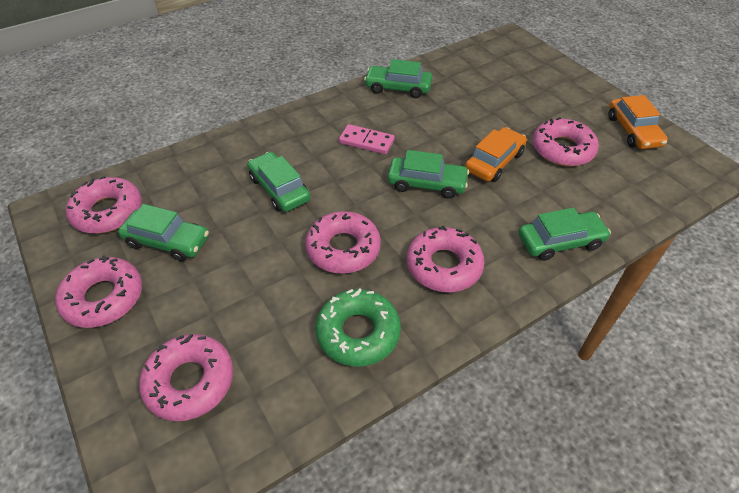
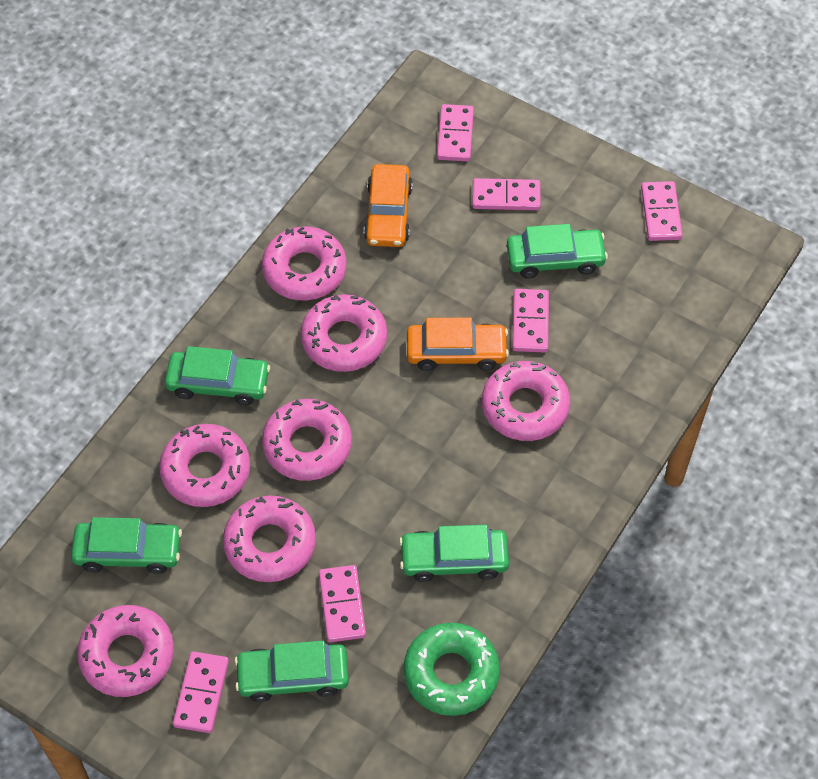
pink domino: [339,124,395,154] = 1 -> [173,651,229,733] [319,565,366,642] [437,104,474,162] [472,178,541,210] [512,289,549,353] [641,181,683,241] = 6
pink donut: [55,255,142,328] [66,176,142,234] [139,334,233,421] [305,211,381,274] [407,226,485,292] [532,117,599,166] = 6 -> [77,605,174,697] [159,424,250,507] [223,495,316,582] [262,226,346,300] [262,399,352,481] [301,294,387,372] [482,361,570,441] = 7

